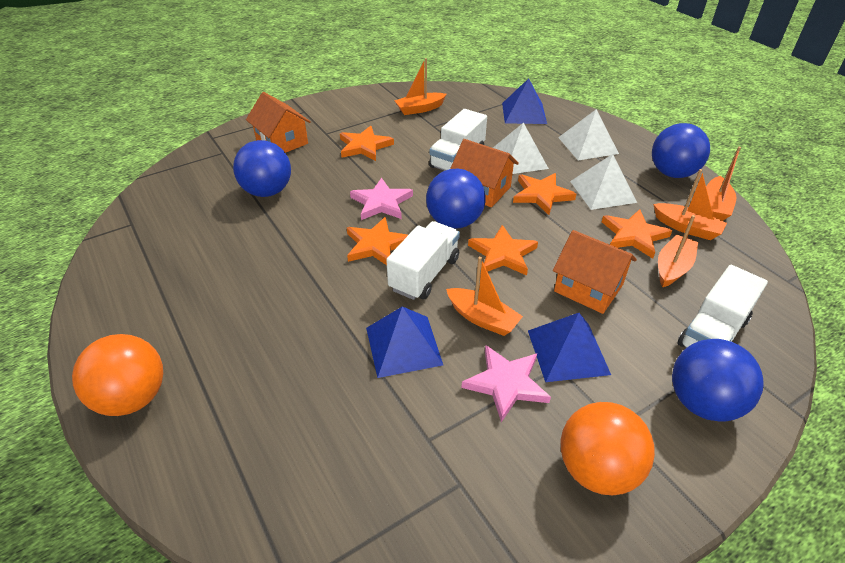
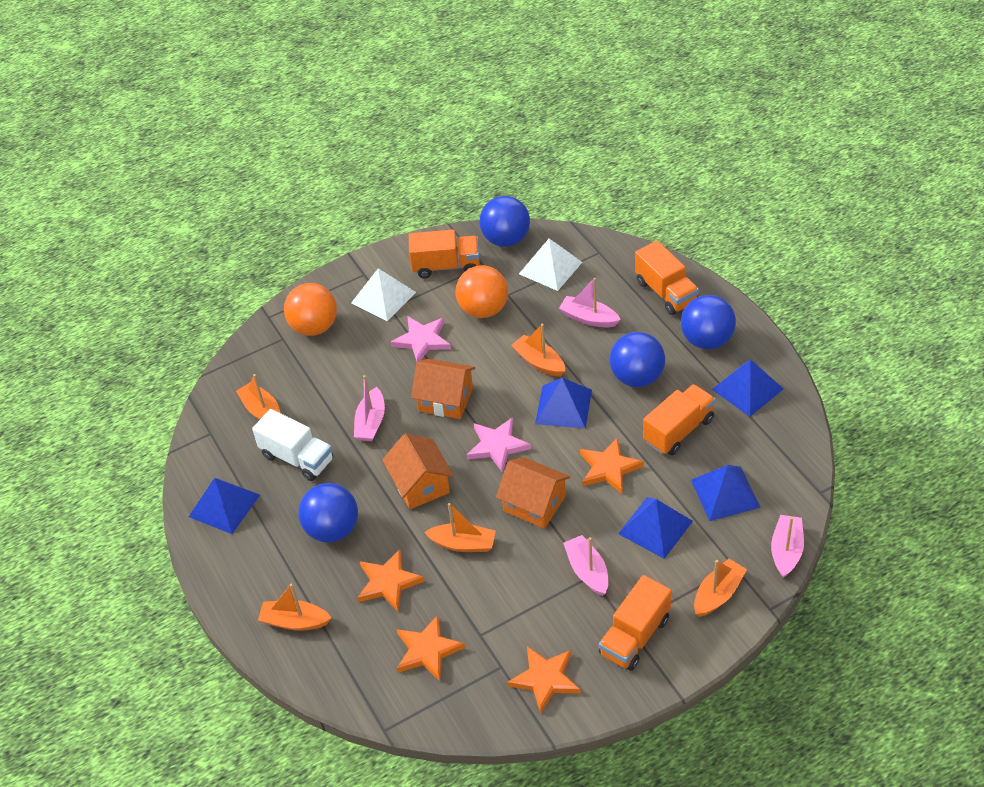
blue pyramid: [366,306,443,378] [502,78,547,124] [528,313,611,382] = 3 -> [189,478,260,534] [535,378,592,429] [618,497,693,559] [691,465,761,521] [712,360,784,417] = 5
orange star: [340,126,394,161] [347,217,408,265] [468,225,538,276] [513,173,576,215] [602,209,672,259] = 5 -> [357,550,425,611] [396,615,465,681] [507,646,581,714] [580,437,644,494] = 4
orange truck: none = 0 -> [409,230,480,278] [599,575,672,671] [635,241,699,315] [643,384,715,455] = 4
pink boat: none = 0 -> [354,375,385,441] [559,278,621,327] [563,535,608,596] [771,515,804,578] = 4
white pyramid: [493,122,549,174] [558,109,619,161] [570,154,637,210] = 3 -> [351,268,416,321] [519,238,582,291] = 2
white truck: [386,221,460,300] [429,109,487,171] [678,265,768,348] = 3 -> [252,409,333,481] = 1

